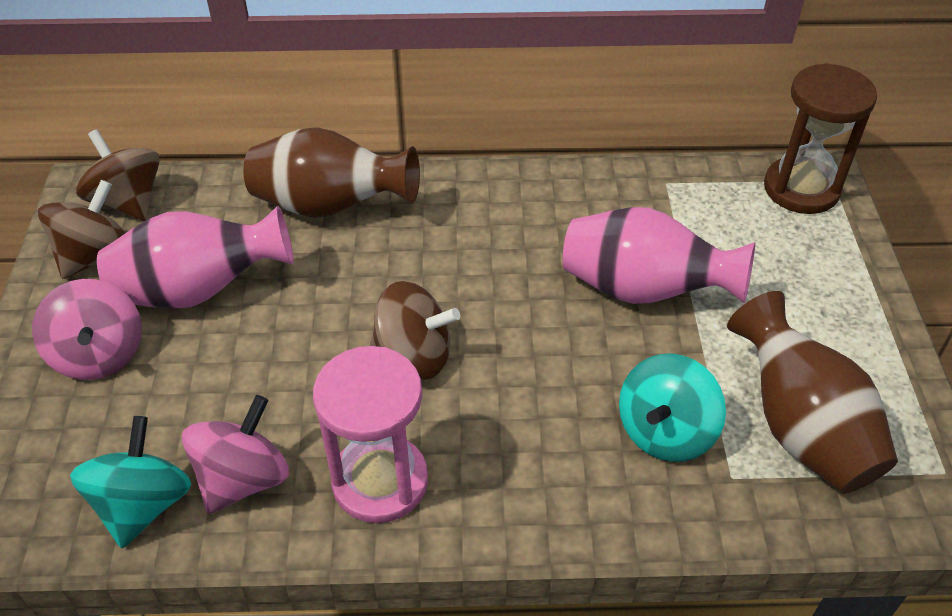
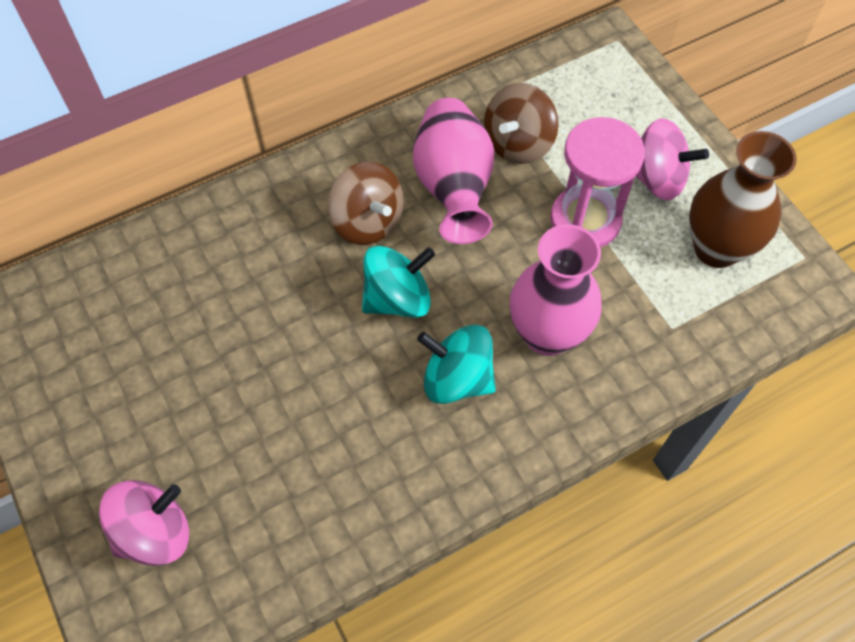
brown hourglass: [764,63,877,214] = 1 -> none = 0
brown spinning top: [38,180,125,279] [76,129,160,221] [370,281,460,380] = 3 -> [328,162,404,245] [484,83,558,164] = 2
brown vase: [243,127,420,218] [727,291,898,493] = 2 -> [689,131,797,268] = 1

